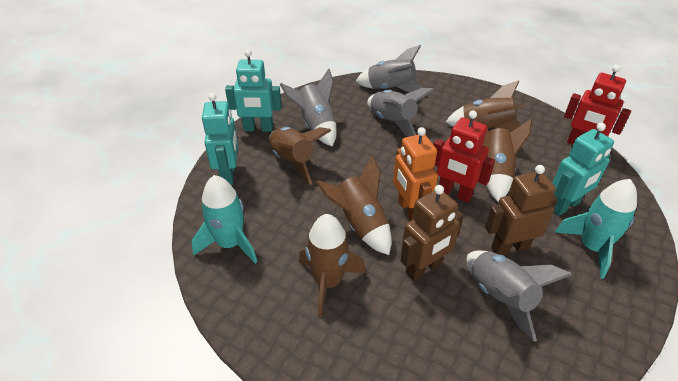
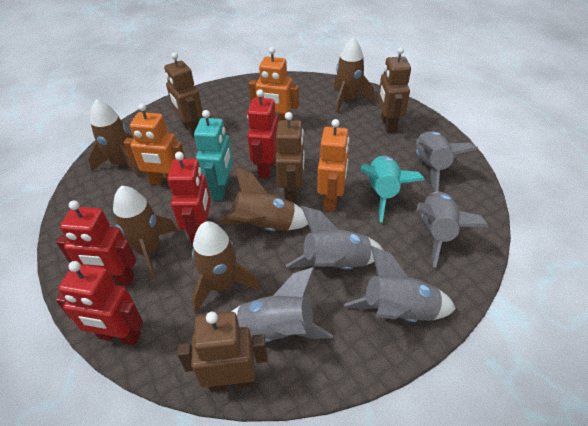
brown robot: [400,185,464,281] [485,165,558,256] = 2 -> [164,52,203,137] [177,312,268,392] [276,112,304,203] [378,47,411,133] = 4
grey rocket: [280,68,336,146] [355,45,423,93] [367,88,434,137] [466,250,572,342] = 4 -> [231,267,333,342] [286,206,384,270] [344,246,456,322] [416,131,478,192] [417,192,488,267] = 5
orange robot: [393,127,438,221] = 1 -> [124,103,185,186] [249,47,299,121] [317,119,349,211] = 3
red robot: [433,111,495,202] [564,65,631,144] = 2 -> [55,261,143,345] [56,200,137,285] [167,152,211,244] [247,89,278,179] = 4
turquoise robot: [202,93,238,185] [225,50,282,132] [553,123,614,216] = 3 -> [194,110,233,201] = 1
turquoise rocket: [191,175,257,264] [555,179,637,279] = 2 -> [360,156,425,223] = 1

